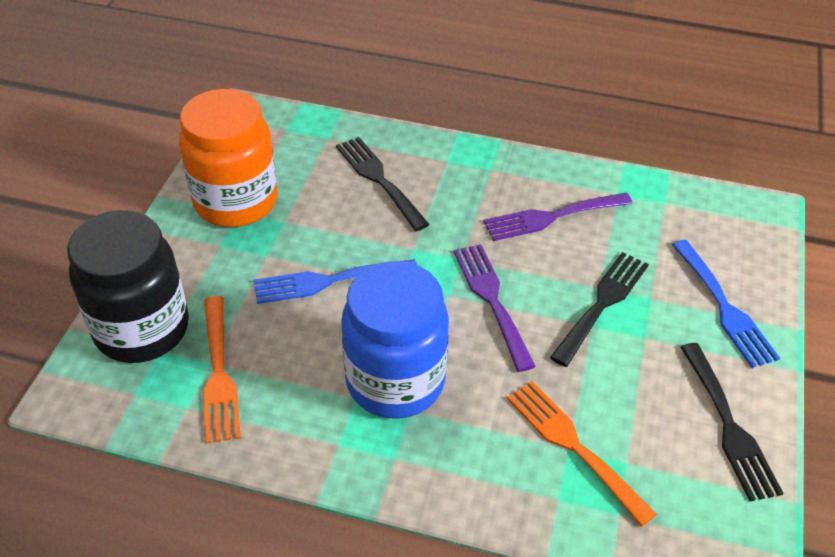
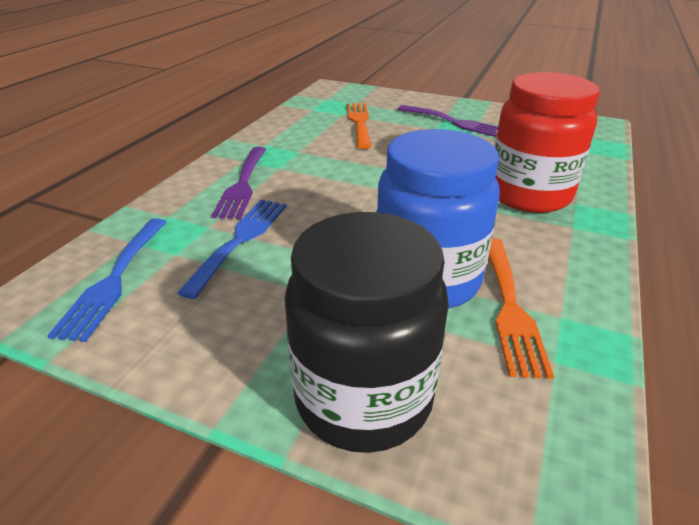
black fork: [336,137,430,231] [550,252,649,367] [681,343,783,502] = 3 -> none = 0
orange jar: [179,89,277,227] = 1 -> none = 0
red jar: none = 0 -> [494,72,600,213] = 1

